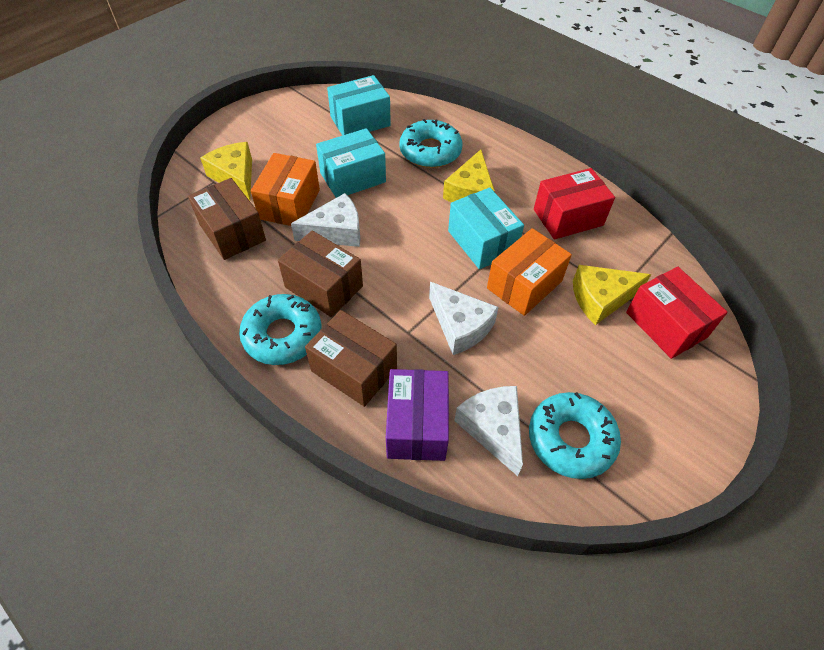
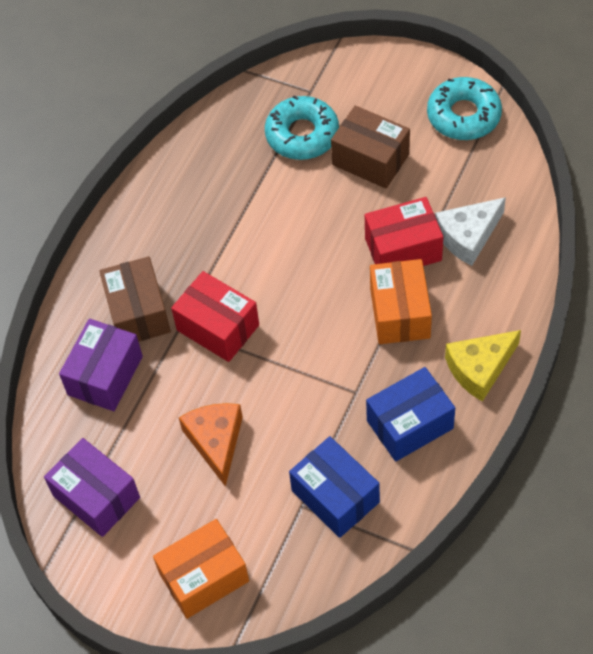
blue box: none = 0 -> [289,436,380,538] [366,367,455,462] = 2
brown box: [188,178,266,260] [278,231,363,317] [305,310,397,407] = 3 -> [99,257,171,342] [331,106,410,189] = 2
orange cheese: none = 0 -> [179,403,243,487] = 1
purple box: [386,369,449,461] = 1 -> [44,438,140,537] [59,319,143,411] = 2
turquoise box: [316,128,386,198] [327,75,391,136] [448,187,524,269] = 3 -> none = 0
turquoise donut: [239,294,322,365] [399,119,462,168] [529,392,621,479] = 3 -> [265,95,339,160] [427,77,502,140] = 2
white cheese: [291,193,360,247] [429,282,499,355] [454,386,523,476] = 3 -> [435,197,506,266] = 1
yellow cheese: [200,142,252,201] [443,150,495,202] [573,265,651,325] = 3 -> [445,330,521,402] = 1

